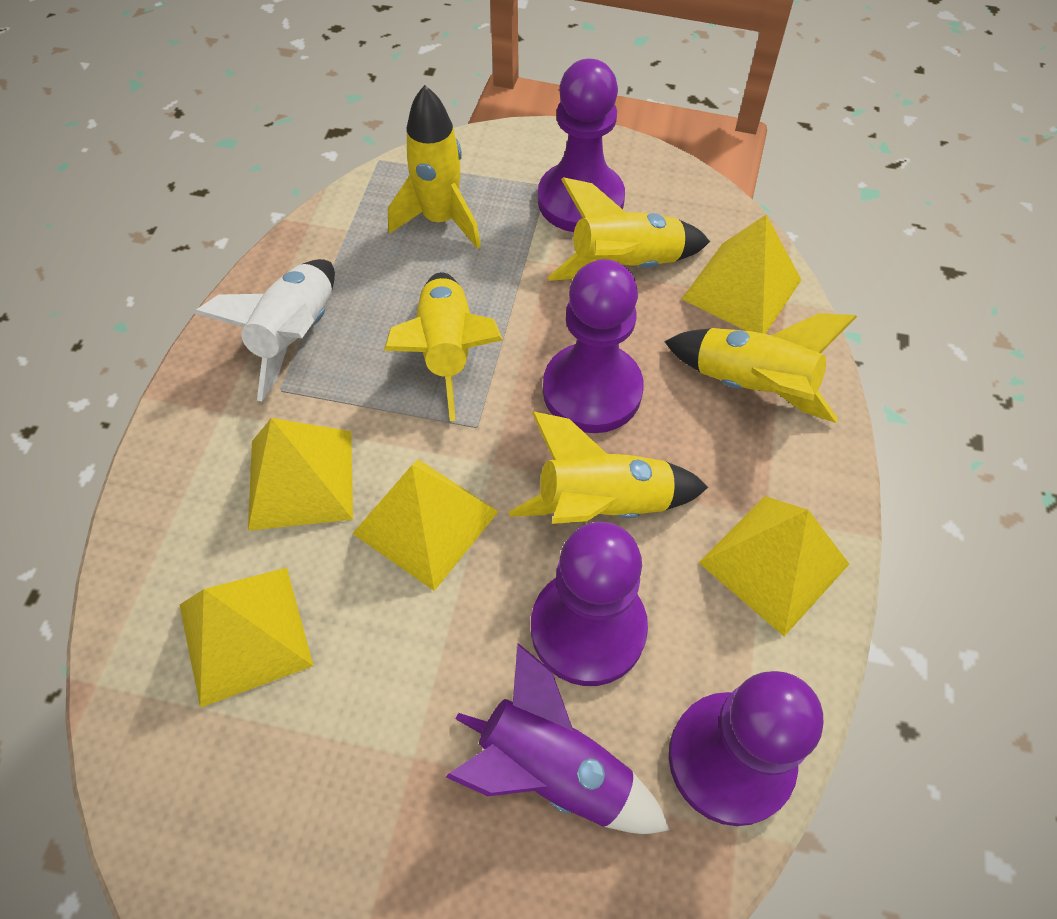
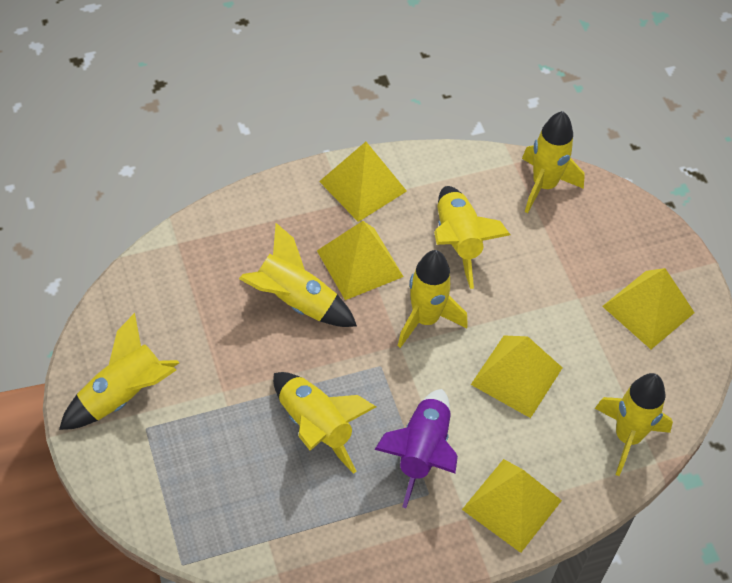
purple pawn: [531,522,648,686] [538,59,625,232] [543,259,644,433] [669,671,823,826] = 4 -> none = 0
white rocket: [194,259,335,402] = 1 -> none = 0
yellow rocket: [384,272,503,421] [388,85,481,249] [509,412,708,524] [548,177,710,281] [664,313,857,423] = 5 -> [59,313,179,430] [239,223,357,327] [273,372,376,474] [398,250,468,348] [434,186,510,289] [522,111,585,213] [595,373,673,476] = 7

